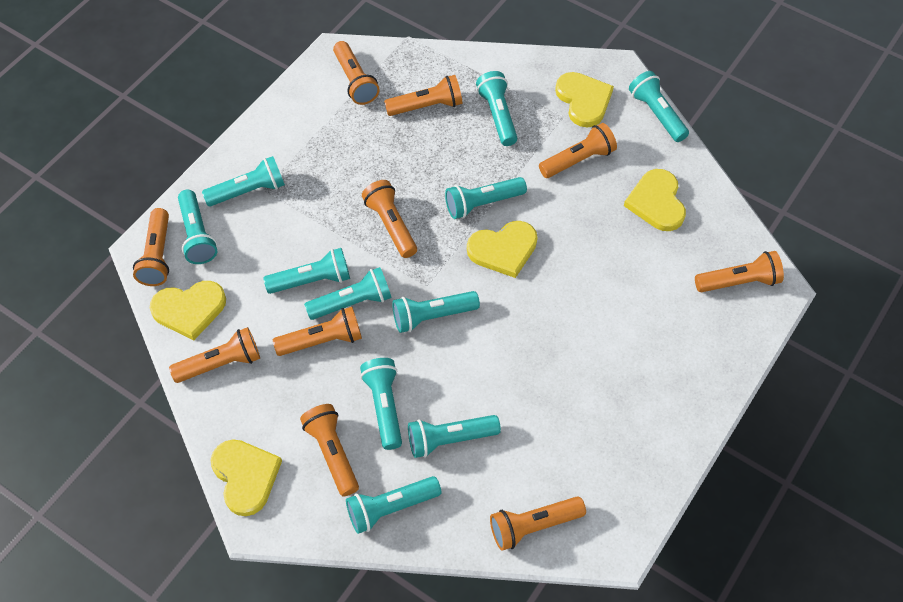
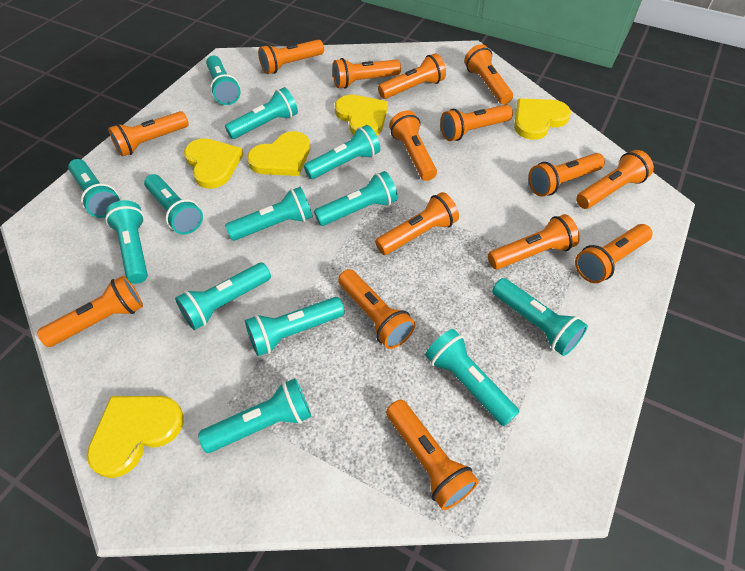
orange flashlight: [133,208,169,286] [169,327,260,383] [273,307,362,356] [300,404,359,496] [333,41,380,105] [362,180,417,258] [384,75,462,116] [490,496,586,551] [539,123,617,178] [695,251,784,292] = 10 -> [37,276,143,347] [108,111,189,157] [258,39,324,74] [333,58,401,89] [338,269,415,349] [375,192,459,255] [378,53,446,99] [386,399,479,510] [389,111,437,181] [440,105,513,141] [464,44,513,105] [488,214,580,269] [528,153,605,197] [575,224,653,283] [576,150,654,209] = 15
turquoise flashlight: [178,190,217,264] [202,156,285,207] [263,248,350,294] [304,267,392,320] [346,476,441,534] [360,358,402,450] [392,291,480,333] [408,415,501,458] [445,177,527,219] [476,71,517,146] [629,71,689,142] = 11 -> [68,159,120,218] [105,200,148,284] [144,174,203,234] [175,263,271,330] [198,378,311,453] [206,55,241,105] [225,87,298,139] [225,187,313,241] [245,297,345,356] [304,125,381,179] [314,171,398,226] [425,329,519,426] [492,278,588,356] = 13

